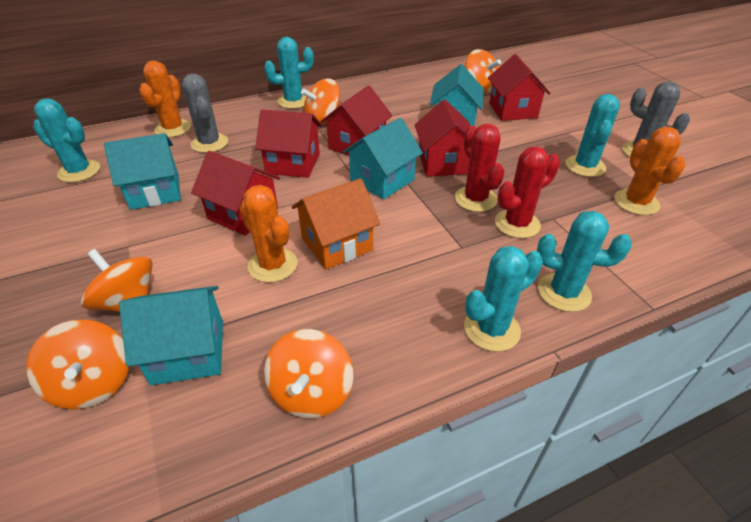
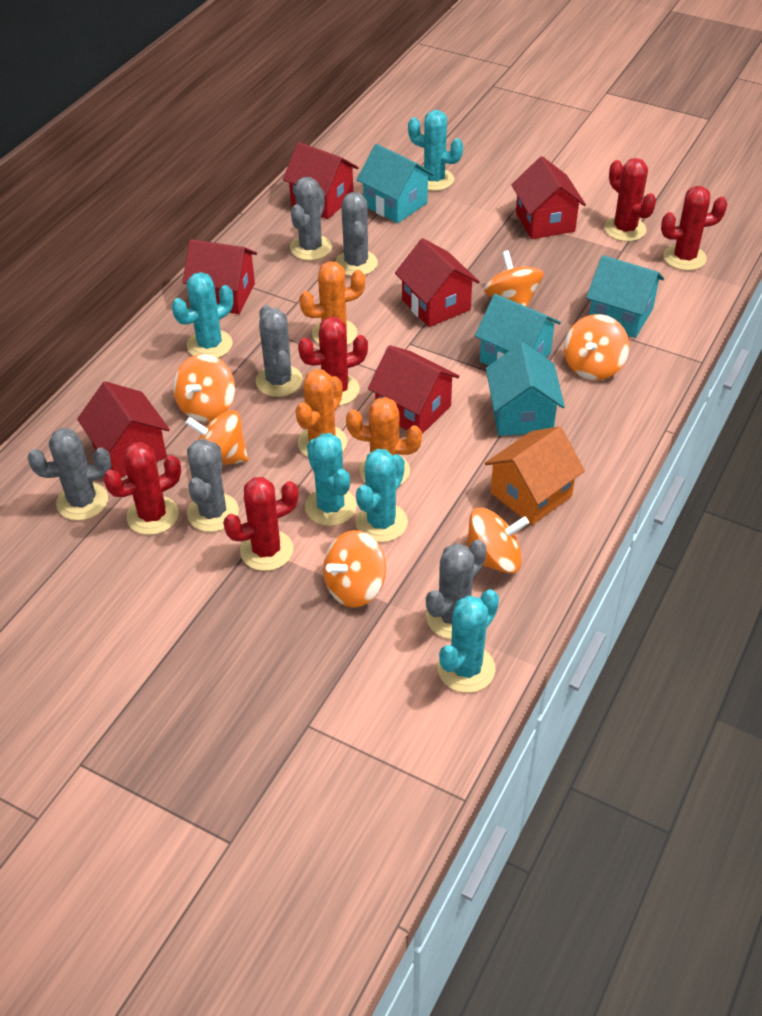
grey cactus: [182,73,228,153] [622,81,690,157] = 2 -> [28,428,111,521] [187,439,239,532] [256,305,303,397] [290,177,332,261] [335,192,378,276] [426,539,487,639] = 6
orange spinning top: [26,320,129,410] [81,249,153,312] [264,329,353,418] [301,78,340,124] [465,49,501,93] = 5 -> [173,354,235,422] [185,410,248,465] [323,530,386,607] [466,508,529,574] [484,250,544,307] [564,314,629,380] = 6
red cactus: [455,124,504,212] [495,146,560,238] = 2 -> [103,442,181,535] [223,477,299,571] [298,317,368,406] [604,158,656,242] [661,186,727,271] = 5
red house: [191,151,280,236] [255,109,322,178] [320,85,392,156] [415,100,471,177] [488,54,550,121] = 5 -> [77,381,170,478] [182,239,257,314] [283,142,359,219] [368,345,459,434] [395,238,480,327] [511,156,586,239] = 6

